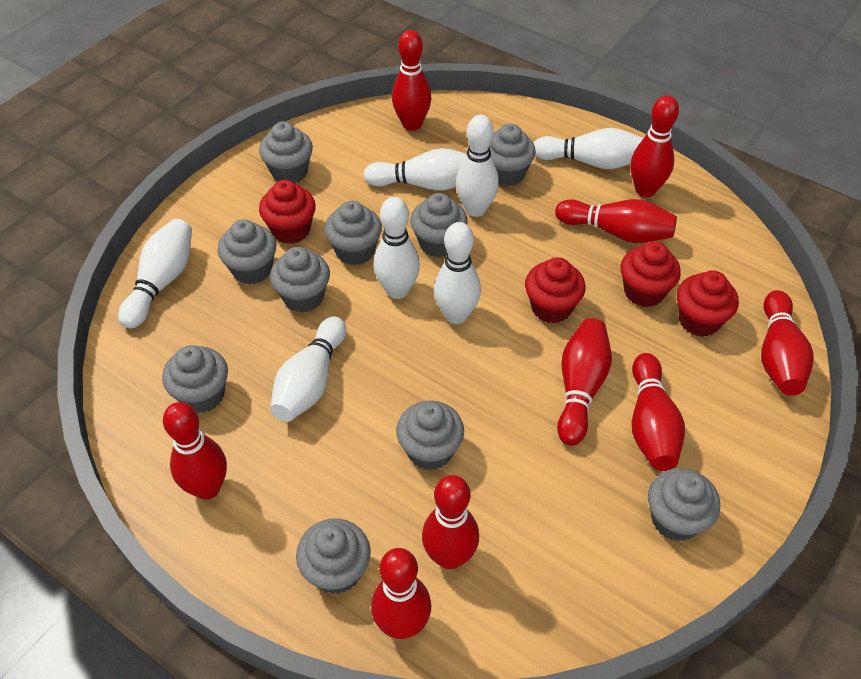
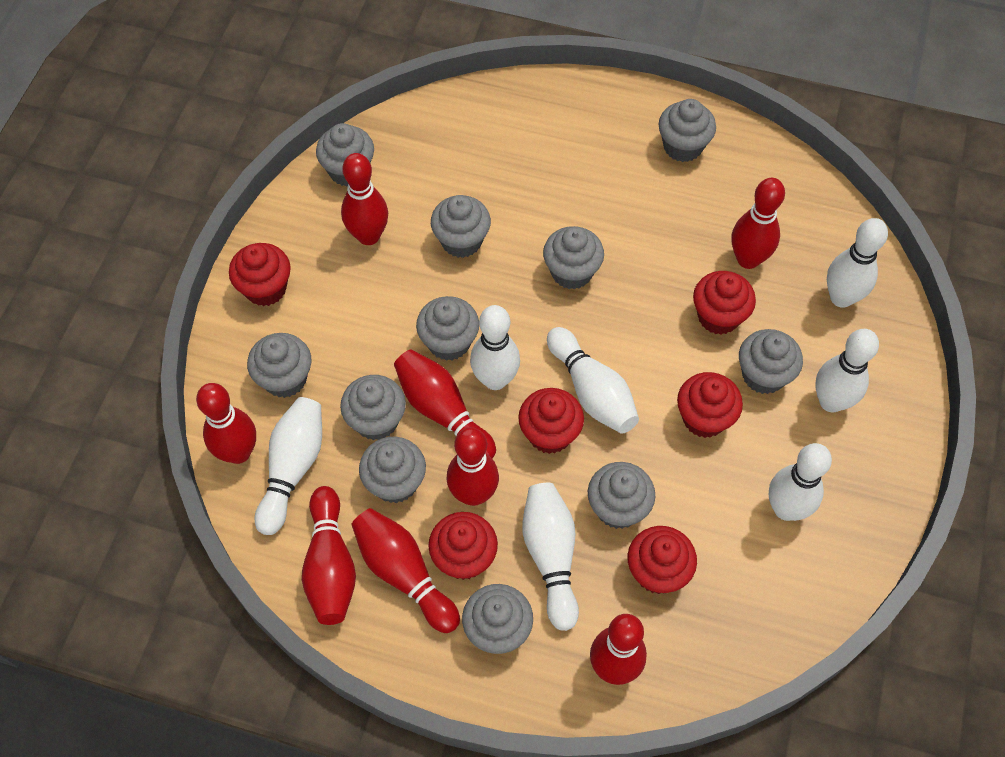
grey cupcake: [162,345,228,413] [218,219,276,284] [259,121,313,183] [270,247,330,312] [296,518,371,594] [324,201,382,265] [396,401,464,470] [410,193,468,257] [489,124,536,186] [648,468,720,541] = 10 -> [247,333,312,398] [316,123,374,187] [340,375,406,440] [359,437,426,503] [416,296,479,361] [431,195,491,258] [462,584,533,654] [543,226,604,290] [588,462,655,529] [658,99,716,162] [739,329,803,394] = 11
red bowling pin: [163,402,227,500] [371,548,431,639] [392,30,431,131] [422,475,479,569] [555,199,677,243] [557,318,612,446] [631,95,679,197] [632,353,685,471] [761,290,814,396] = 9 -> [196,383,256,464] [302,486,356,625] [341,153,388,245] [351,508,460,633] [394,350,496,458] [447,427,499,506] [590,614,647,685] [732,178,785,269] = 8
red cupcake: [259,180,316,244] [525,257,586,323] [621,242,681,307] [677,270,739,337] = 4 -> [229,243,291,306] [428,512,498,580] [518,388,584,454] [628,526,697,594] [677,372,743,438] [693,271,756,335] = 6

